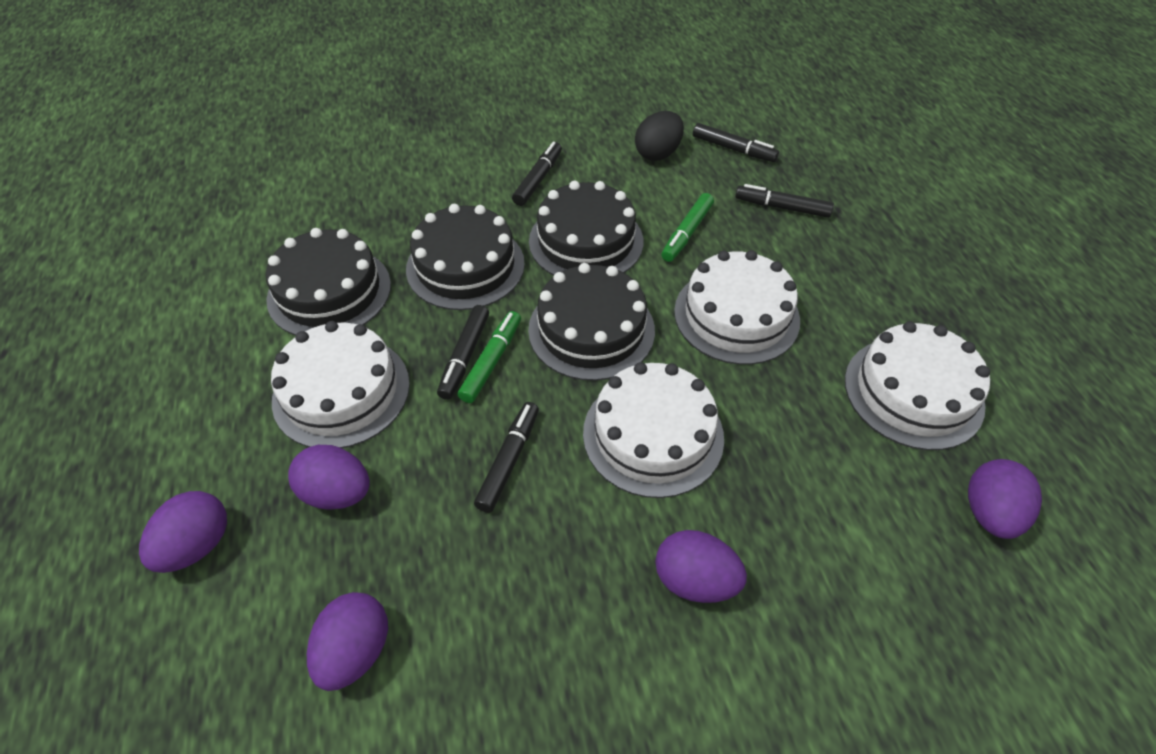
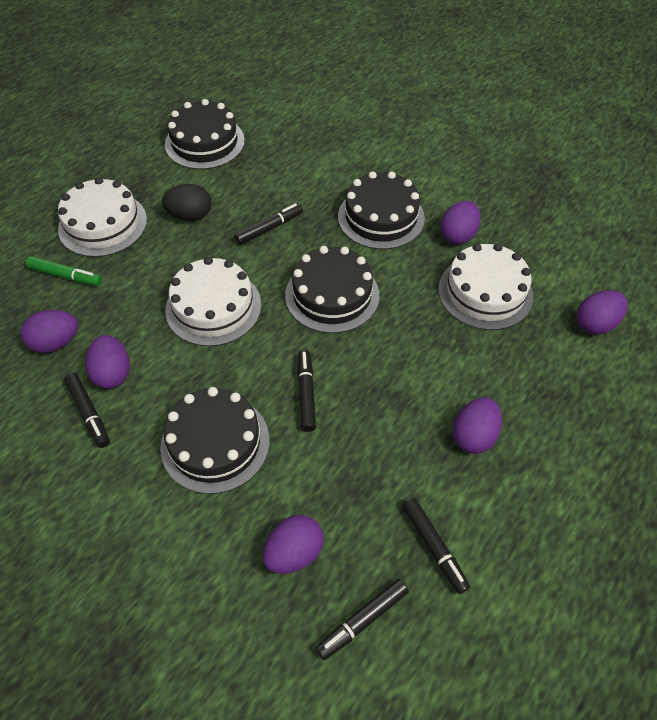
green marker: [458,311,521,403] [661,193,714,262] = 2 -> [26,256,102,286] = 1
purple egg: [139,491,227,573] [288,445,370,510] [307,592,388,691] [655,530,747,603] [968,459,1042,539] = 5 -> [21,310,78,353] [85,335,130,389] [263,515,324,574] [440,201,481,245] [453,397,502,454] [577,290,628,335] = 6
white cake: [271,321,410,448] [583,362,724,498] [674,250,800,365] [845,321,990,450] = 4 -> [58,177,147,257] [165,257,261,346] [438,243,533,330] = 3

